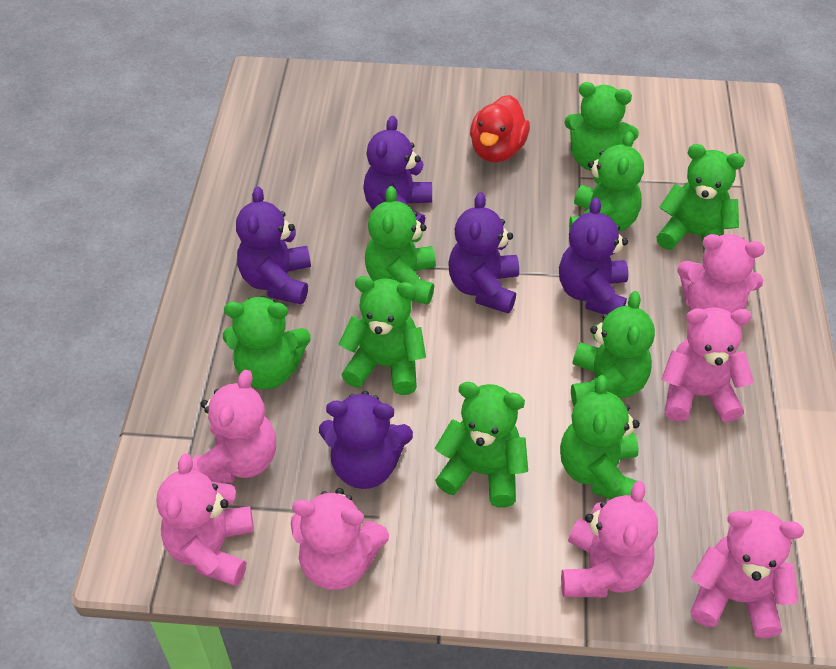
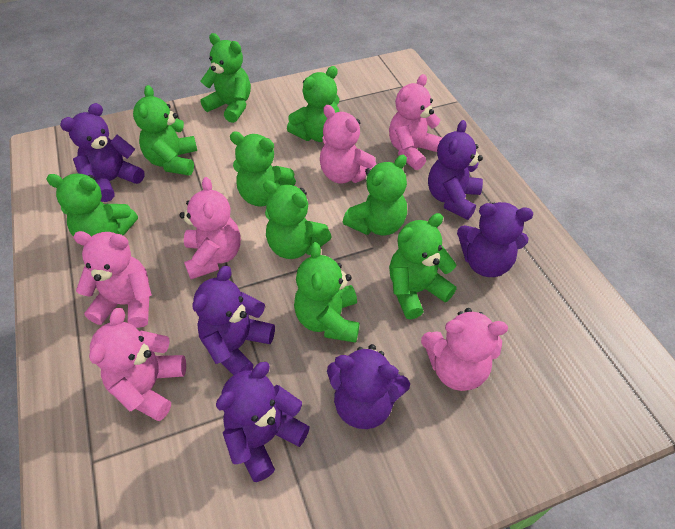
pink teddy bear: [157,454,254,586] [192,370,276,483] [291,488,389,590] [561,481,658,597] [661,307,754,423] [677,234,765,313] [690,510,804,638] = 7 -> [73,231,152,328] [89,308,186,421] [179,177,241,279] [320,105,377,184] [389,74,442,170] [421,308,508,391] = 6
purple teddy bear: [236,186,311,304] [319,391,413,489] [363,116,432,224] [449,192,519,314] [559,197,628,314] = 5 -> [60,103,145,202] [192,266,275,375] [216,362,310,482] [327,344,410,429] [428,120,483,220] [457,202,533,277] = 6
red duck: [470,95,530,163] = 1 -> none = 0

